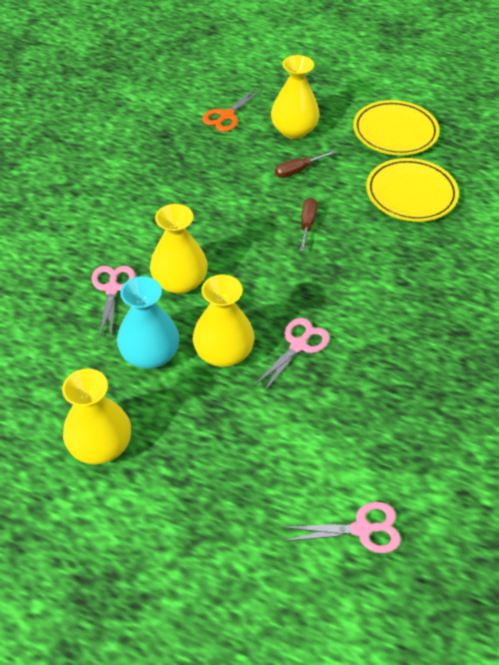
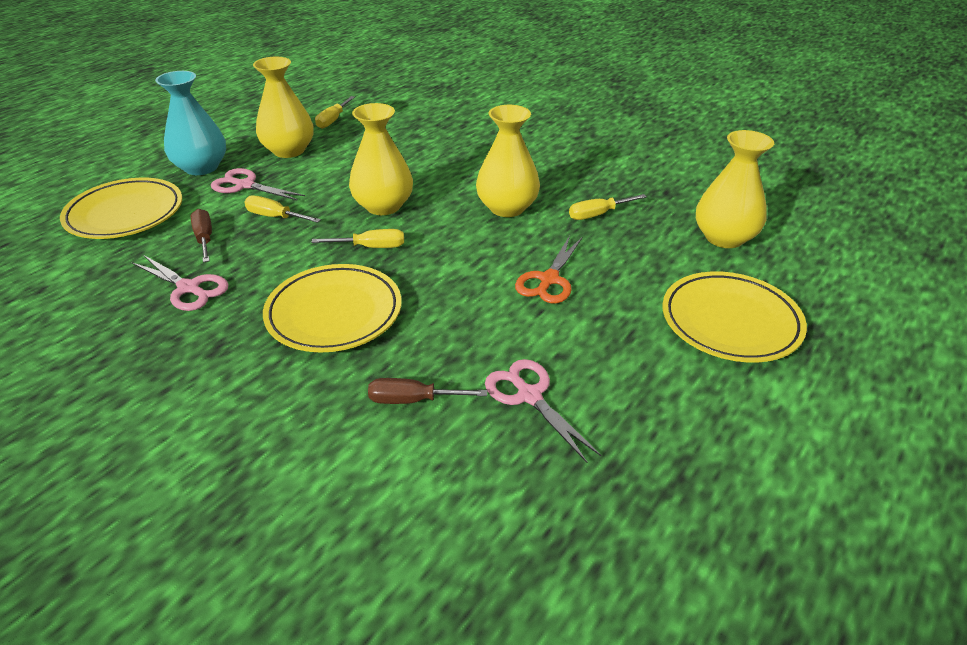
yellow plate: [353,100,440,156] [366,158,459,222] = 2 -> [60,178,182,239] [263,264,402,352] [662,271,807,363] = 3
yellow screwdriver: none = 0 -> [244,195,321,223] [312,229,404,248] [315,96,355,129] [569,194,647,220] = 4

